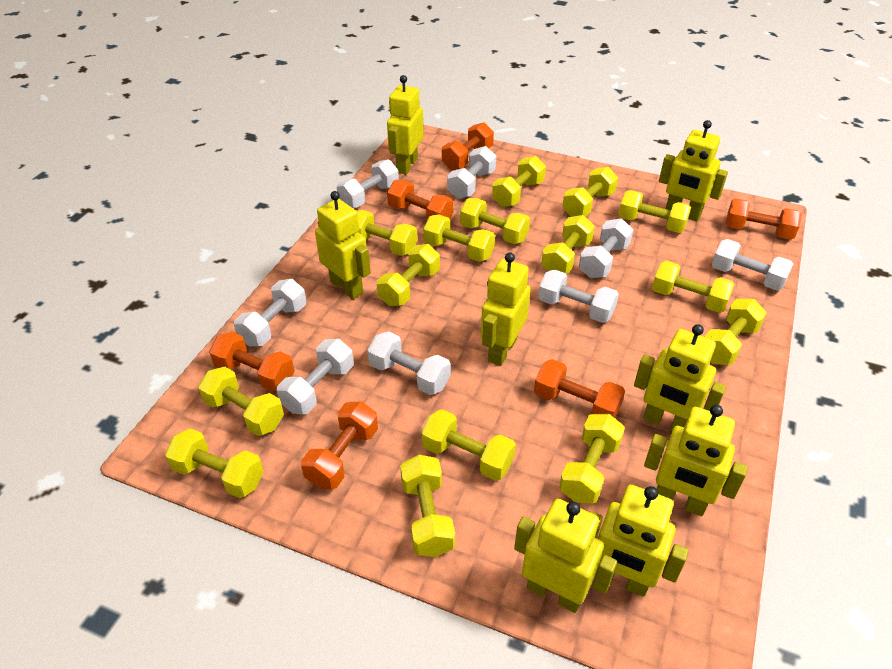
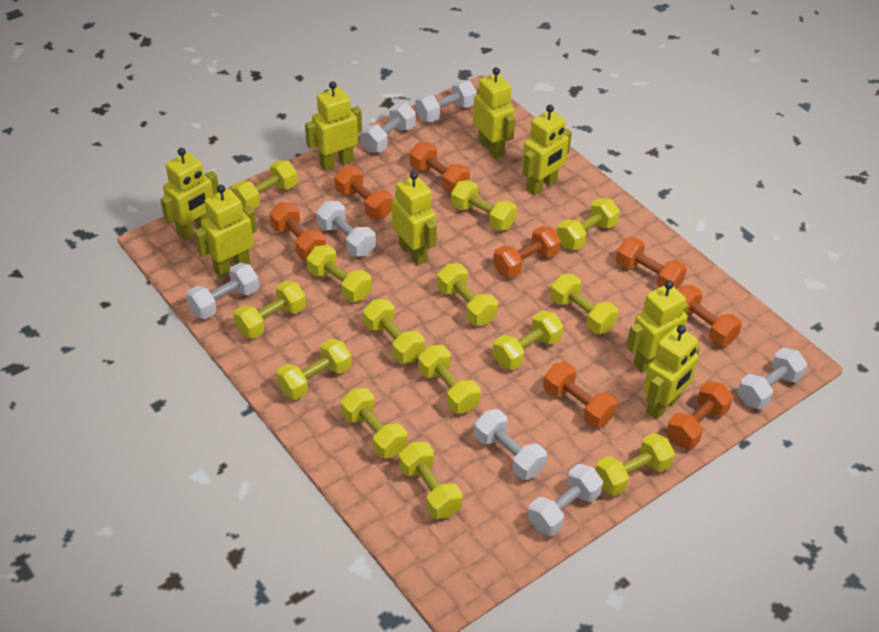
orange dumbbell: [209,332,294,392] [301,402,378,489] [387,180,453,220] [442,123,494,170] [534,359,625,418] [725,198,802,240] = 6 -> [270,202,326,260] [334,166,393,219] [410,142,470,193] [493,226,561,278] [543,362,617,428] [616,237,687,289] [666,381,733,449] [678,285,742,346] = 8
white dumbbell: [234,279,306,346] [277,339,354,414] [337,160,399,208] [367,332,451,395] [447,146,496,199] [538,269,619,323] [579,219,633,278] [712,239,793,291] = 8 -> [186,263,259,319] [316,201,376,257] [360,103,416,153] [415,80,477,122] [474,409,547,480] [528,464,603,536] [737,348,807,410] = 7
yellow dumbbell: [165,428,264,498] [198,367,284,436] [356,210,417,256] [377,244,440,306] [400,455,455,557] [422,409,516,481] [423,215,495,262] [460,198,530,244] [492,156,546,207] [541,215,595,274] [559,414,625,504] [562,167,618,217] [619,190,691,233] [652,261,735,313] [705,299,767,365] = 15 -> [232,160,297,209] [233,281,306,339] [276,338,351,400] [306,245,372,302] [341,388,407,459] [363,299,424,363] [399,442,463,519] [418,345,480,414] [437,264,498,325] [451,180,517,231] [493,311,563,370] [550,274,619,334] [557,198,620,250] [595,433,675,496] = 14

